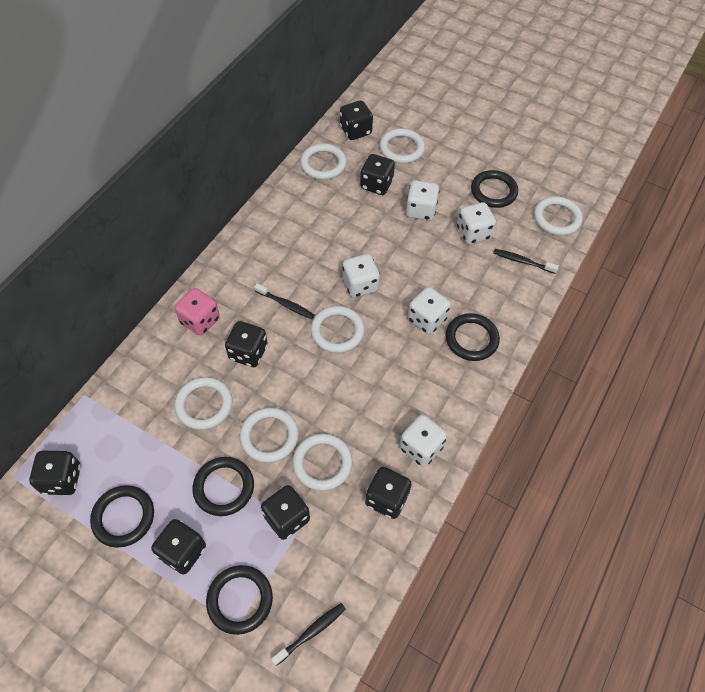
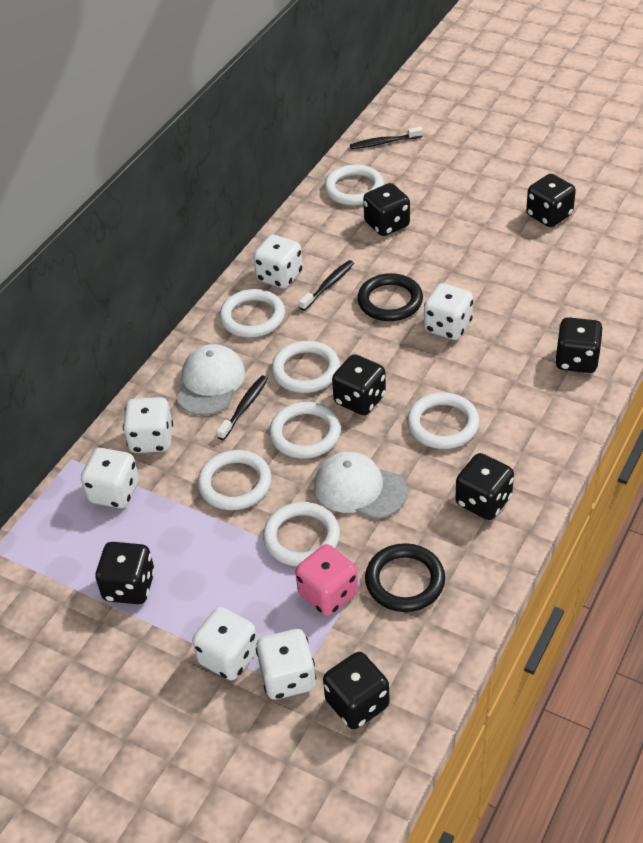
black ring: [90,485,154,548] [192,457,254,516] [206,565,273,635] [446,313,500,361] [471,170,518,208] = 5 -> [357,273,423,321] [365,543,445,612] = 2
white cap: none = 0 -> [176,344,245,415] [314,452,407,519] = 2
white dice: [342,254,380,298] [399,415,447,467] [405,180,440,220] [408,287,451,334] [457,202,496,244] = 5 -> [81,448,139,508] [123,397,173,453] [192,607,258,681] [253,235,303,289] [256,629,316,699] [424,283,473,340] = 6

